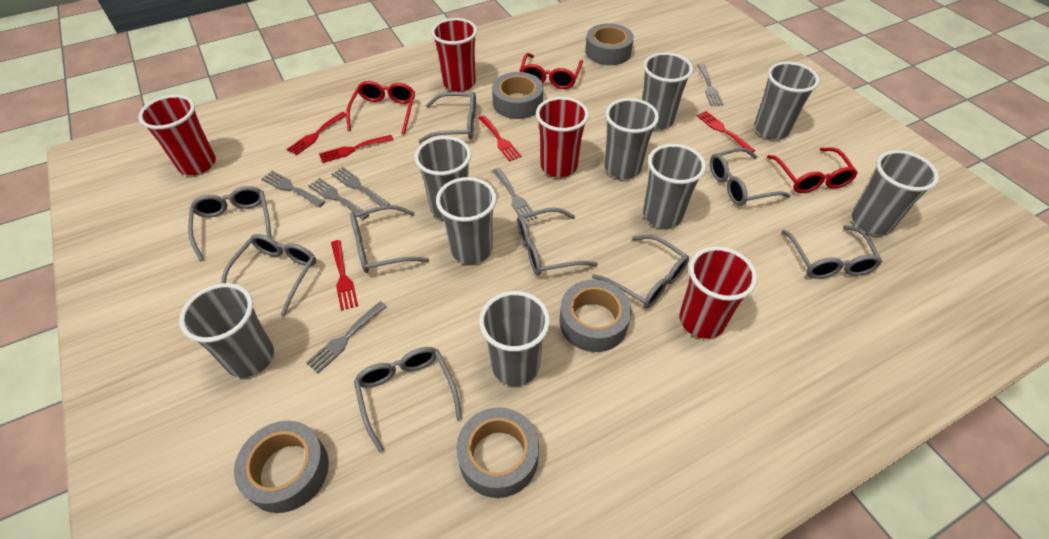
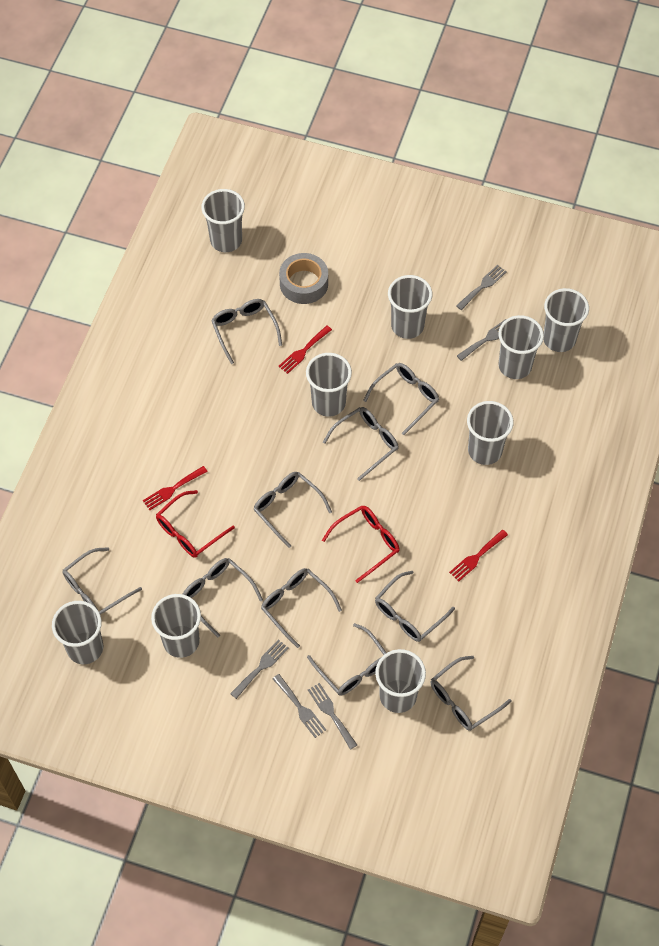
grey fork: [262,171,325,207] [306,301,387,373] [308,178,370,220] [331,167,390,206] [492,168,537,222] [697,64,724,106] = 6 -> [230,639,288,699] [272,674,326,738] [308,683,357,750] [456,265,507,310] [457,319,506,361] = 5
grey glasses: [188,186,272,261] [221,234,316,316] [350,205,429,273] [354,347,462,453] [419,92,476,143] [517,208,598,275] [592,234,689,309] [710,147,791,206] [781,225,883,279] = 9 -> [63,547,142,615] [183,558,263,637] [211,299,282,364] [253,472,332,548] [261,568,342,648] [307,623,386,696] [323,407,399,481] [363,363,439,435] [375,571,455,642] [431,656,512,731] = 10
grey tape: [234,421,329,513] [456,407,539,498] [492,72,543,119] [560,280,632,352] [585,23,634,65] = 5 -> [279,253,328,304] = 1
red cup: [138,95,216,175] [431,18,477,92] [536,97,589,178] [679,246,757,339] = 4 -> none = 0
red fork: [287,112,346,155] [319,135,393,163] [331,240,358,311] [478,115,522,162] [697,111,755,152] = 5 -> [143,466,208,510] [278,325,332,374] [449,530,508,581] = 3
red glasses: [346,81,415,134] [520,53,583,89] [767,147,858,193] = 3 -> [156,490,235,558] [322,505,400,583] = 2

